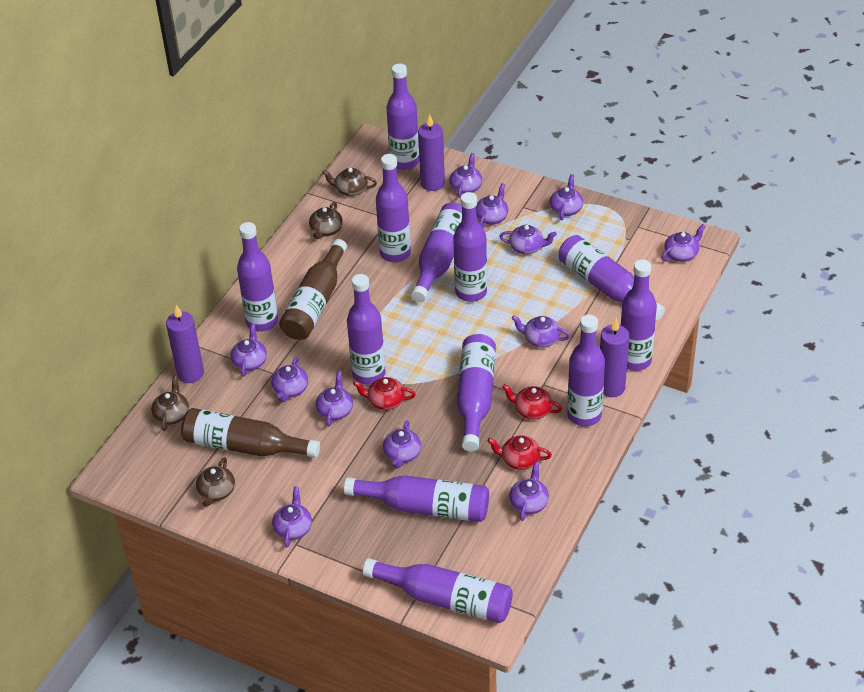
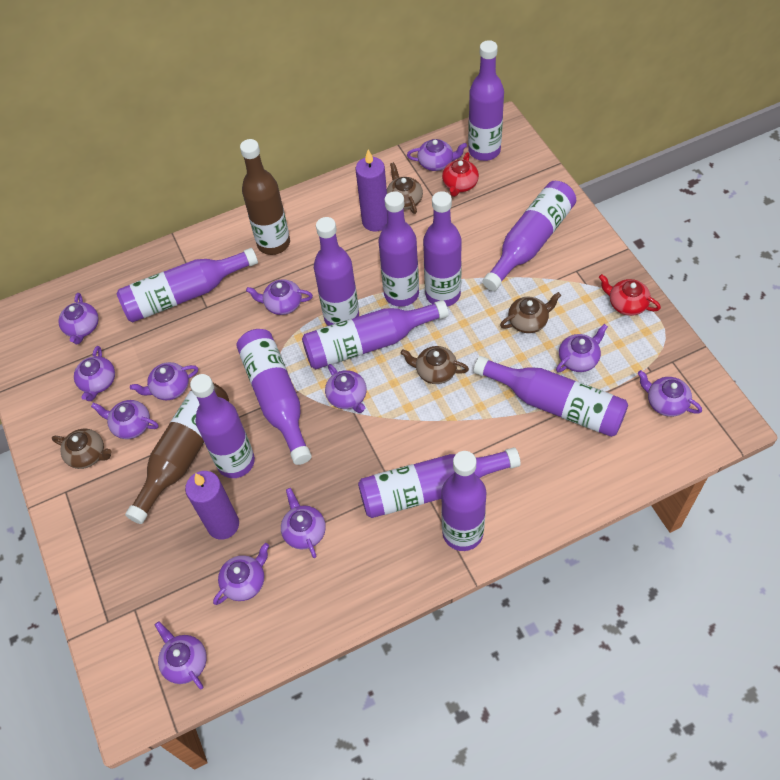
purple candle: [166,305,204,383] [418,114,445,191] [600,318,629,397] = 3 -> [185,471,239,540] [356,150,387,231] = 2
red teapot: [353,377,416,410] [488,435,552,470] [502,384,562,420] = 3 -> [442,152,479,197] [599,274,661,316] = 2

